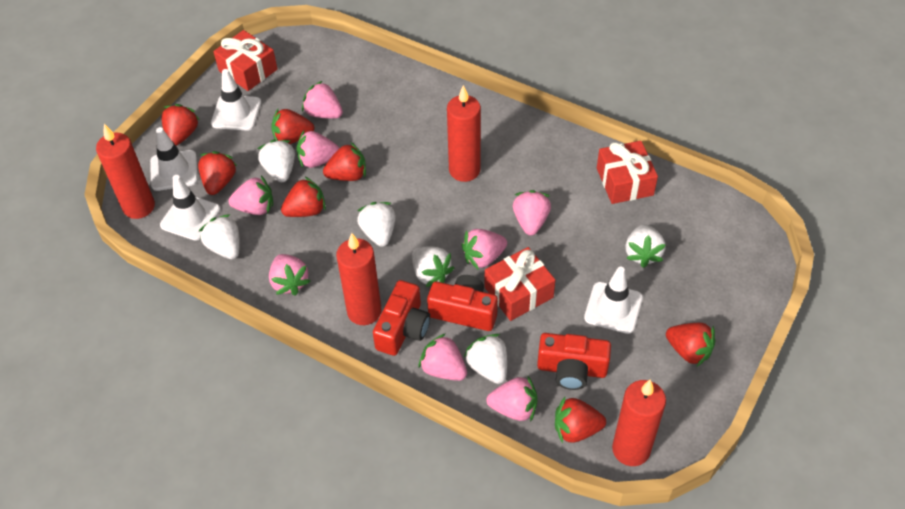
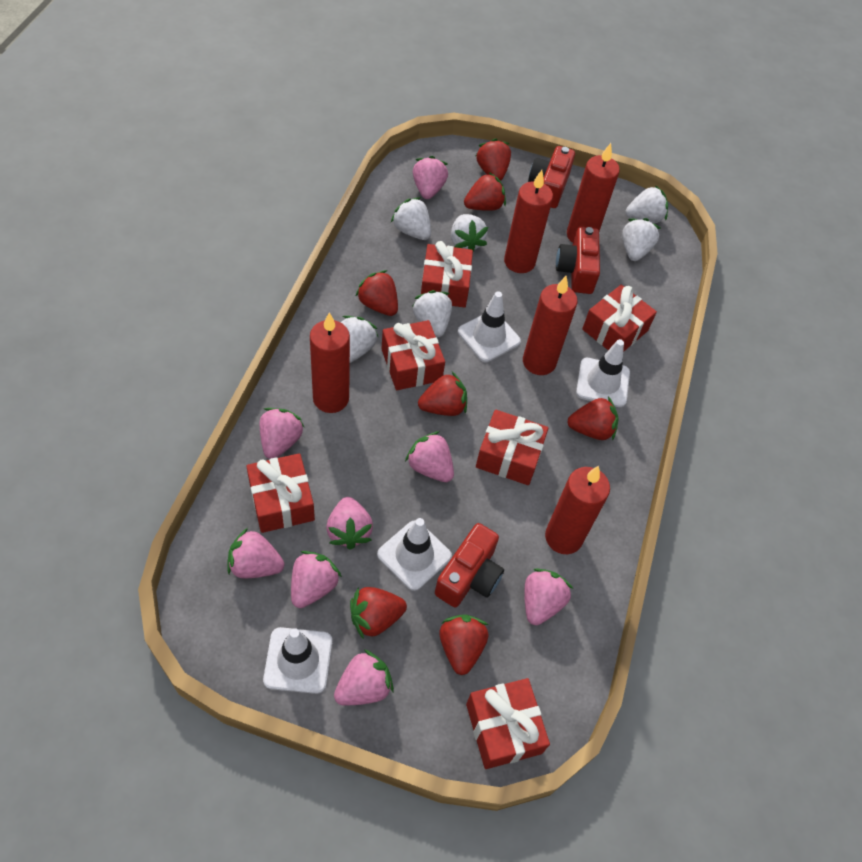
red candle: [96,124,155,219] [336,233,382,325] [447,85,481,182] [612,380,666,466] = 4 -> [310,312,350,413] [504,170,553,273] [523,276,578,375] [545,466,610,554] [567,143,620,243] = 5
red gift: [213,30,277,91] [485,247,555,321] [597,141,658,204] = 3 -> [246,453,315,533] [382,320,445,390] [421,241,473,308] [466,678,550,769] [476,410,549,485] [582,285,657,352] = 6

